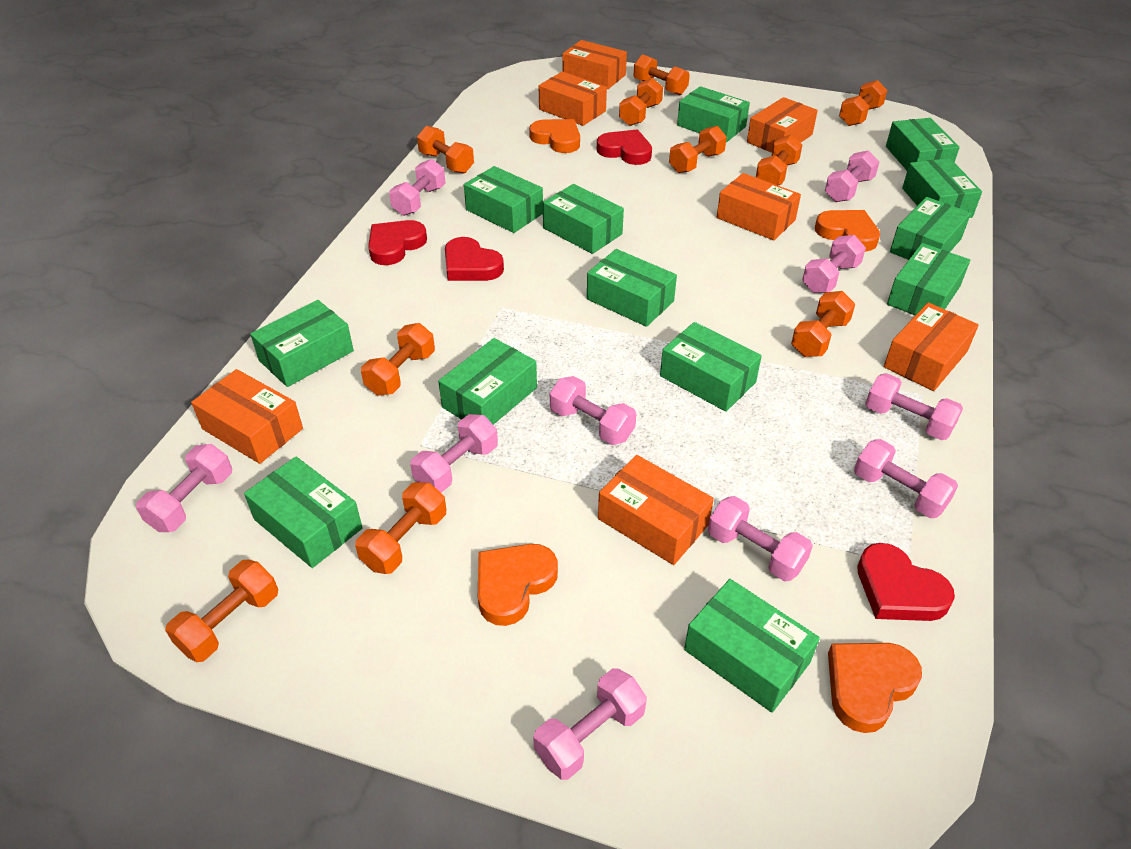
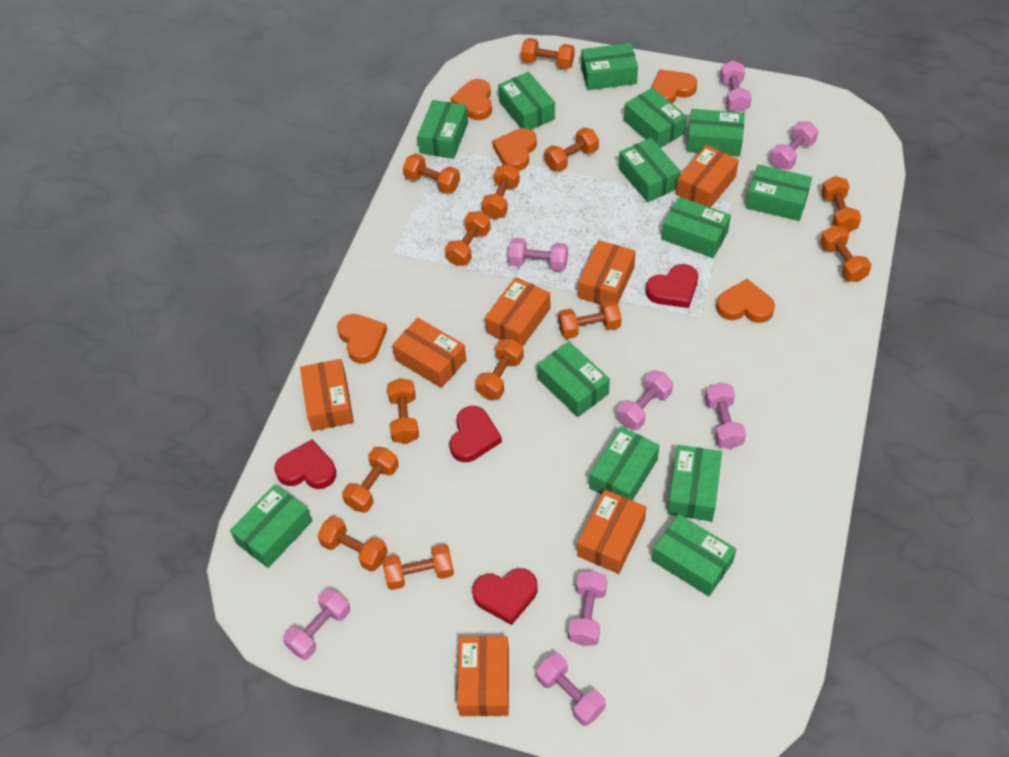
orange dumbbell: [165,559,278,662] [355,482,446,574] [361,323,435,396] [417,126,474,173] [619,78,663,126] [634,55,690,95] [669,126,727,173] [756,135,802,185] [791,291,855,357] [839,80,887,126] = 10 -> [317,516,388,572] [342,447,399,513] [382,544,454,590] [387,378,419,444] [403,154,460,194] [445,211,491,266] [476,339,524,400] [482,164,520,219] [521,38,575,69] [544,128,599,172] [558,300,622,339] [820,225,872,282] [821,176,861,232] = 13
orange heart: [478,544,558,626] [529,119,580,153] [815,210,880,252] [828,643,922,733] = 4 -> [337,314,387,364] [450,79,492,120] [492,128,537,171] [651,69,697,103] [716,279,775,323] = 5
pink dumbbell: [136,444,232,532] [389,159,446,216] [410,414,498,493] [533,668,647,780] [550,376,636,445] [708,496,813,581] [802,235,866,293] [825,150,879,202] [854,439,958,518] [865,373,963,440] = 10 -> [283,588,350,660] [508,238,568,272] [536,653,606,726] [568,571,607,646] [617,370,673,430] [705,382,746,449] [720,60,752,112] [770,121,818,170] = 8

